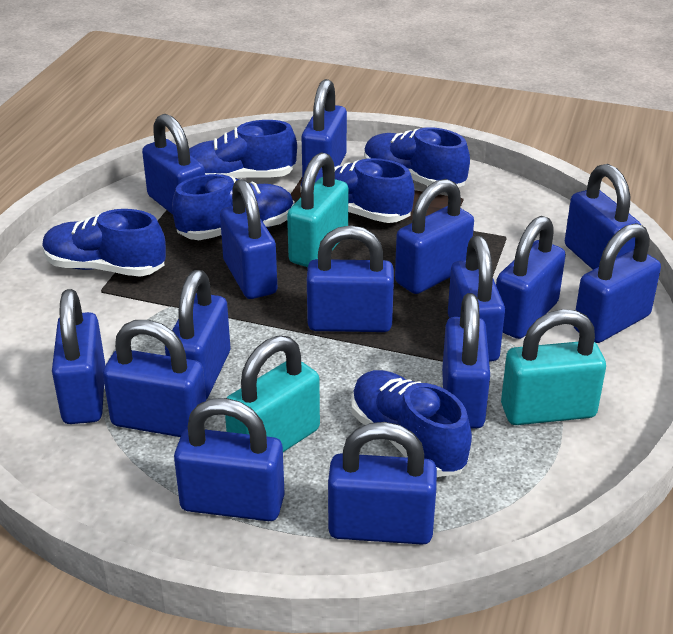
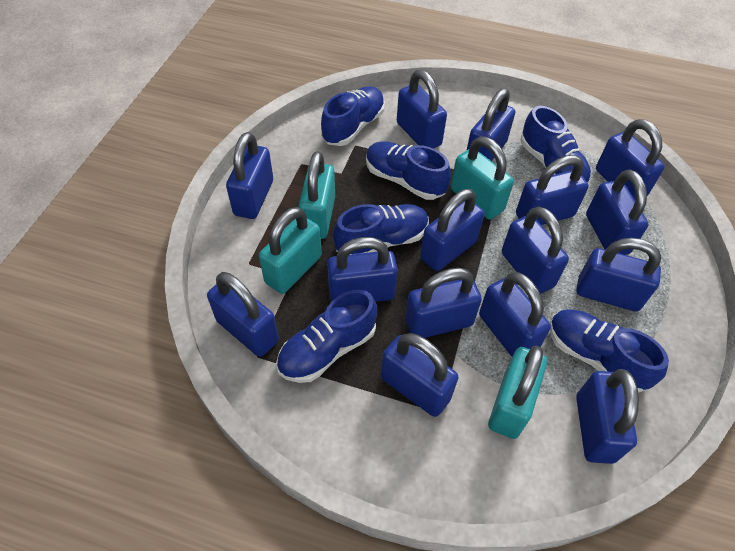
turquoise padlock: [225,335,320,452] [287,152,348,267] [501,309,606,425] = 3 -> [259,207,322,294] [299,151,335,239] [451,137,514,220] [488,346,547,439] = 4

